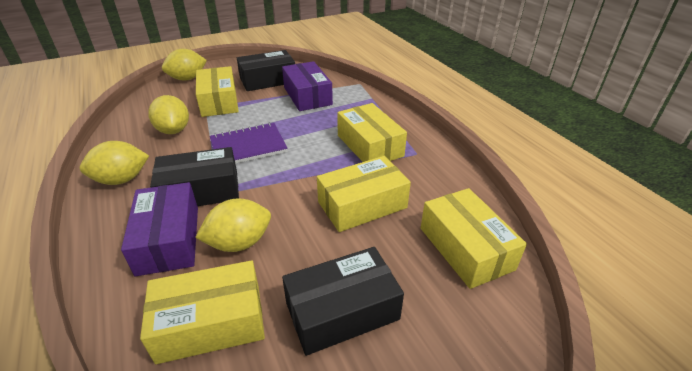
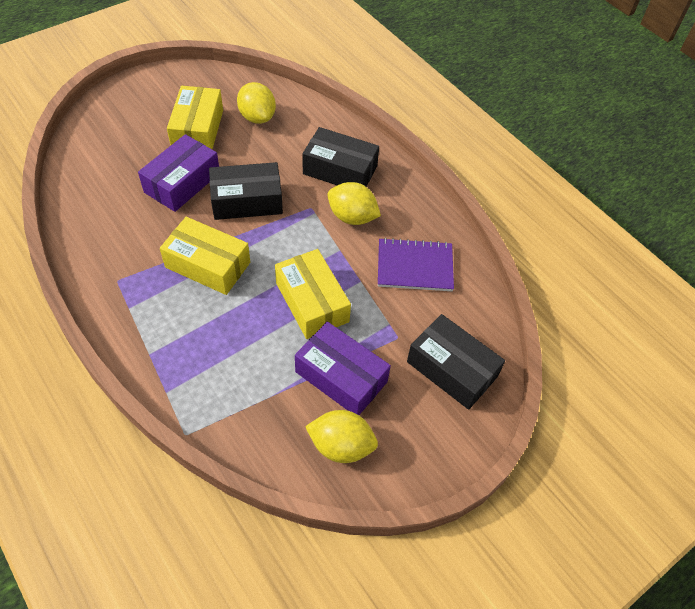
yellow box: [140,260,265,364] [196,66,239,117] [317,156,411,232] [337,103,407,162] [421,188,527,289] = 5 -> [160,217,250,295] [167,86,223,149] [275,249,351,339] = 3
yellow lemon: [80,141,149,185] [148,95,189,134] [162,49,207,80] [195,199,271,252] = 4 -> [237,82,276,124] [305,410,378,463] [327,182,381,225] = 3

